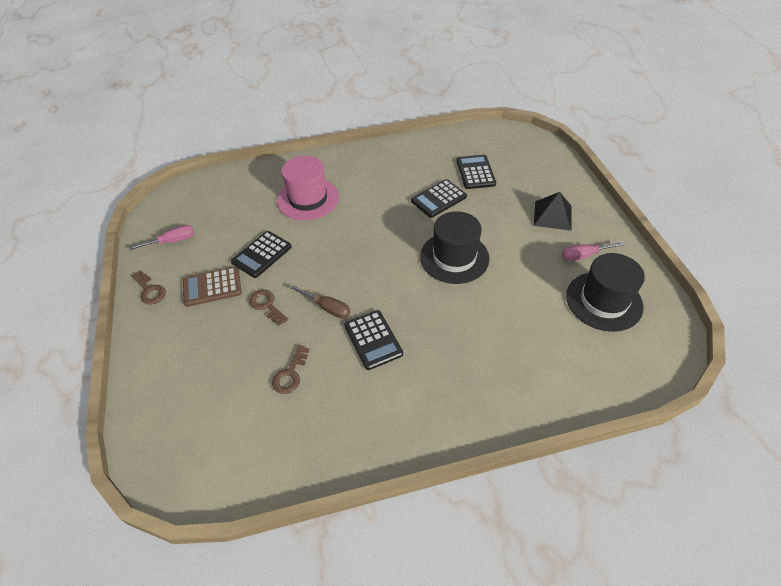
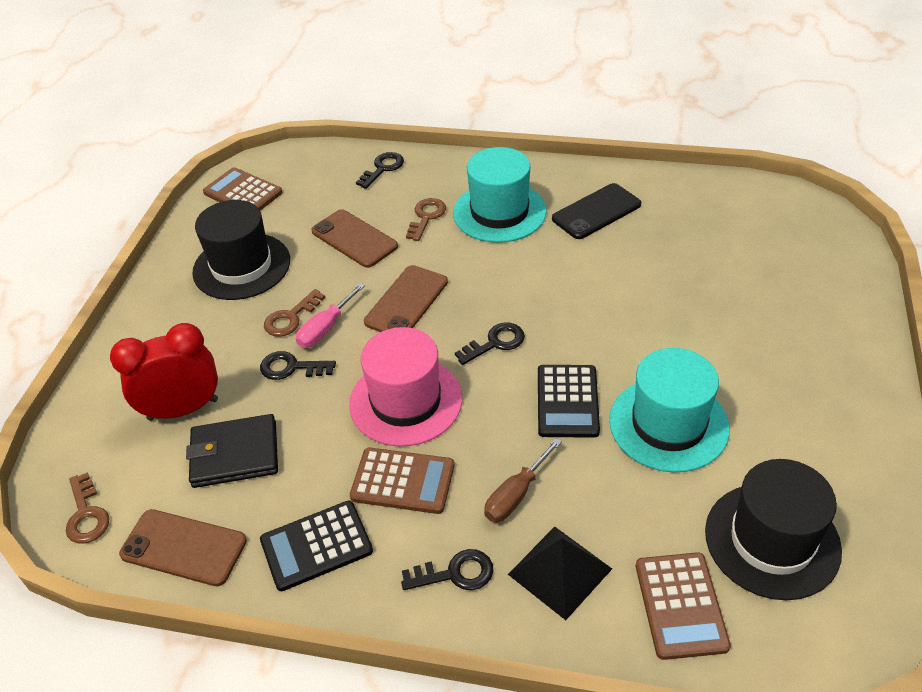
black calculator: [231,231,292,278] [344,310,403,370] [411,179,467,218] [457,155,496,189] = 4 -> [260,501,373,591] [538,365,600,438] = 2
black key: none = 0 -> [260,351,336,380] [356,152,404,189] [401,549,493,590] [455,322,525,365] = 4
black phone: none = 0 -> [552,183,641,239] = 1
black wallet: none = 0 -> [186,414,278,488] = 1
brown calculator: [183,266,242,307] = 1 -> [203,167,283,211] [350,448,454,514] [636,552,731,660] = 3
brown phone: none = 0 -> [119,509,247,586] [311,209,398,268] [364,265,448,332] = 3
pink screwdriver: [129,225,194,250] [562,242,625,261] = 2 -> [296,283,365,348] = 1
red clock: none = 0 -> [110,323,218,421] = 1
turquoise hat: none = 0 -> [453,147,547,243] [609,348,730,472] = 2

